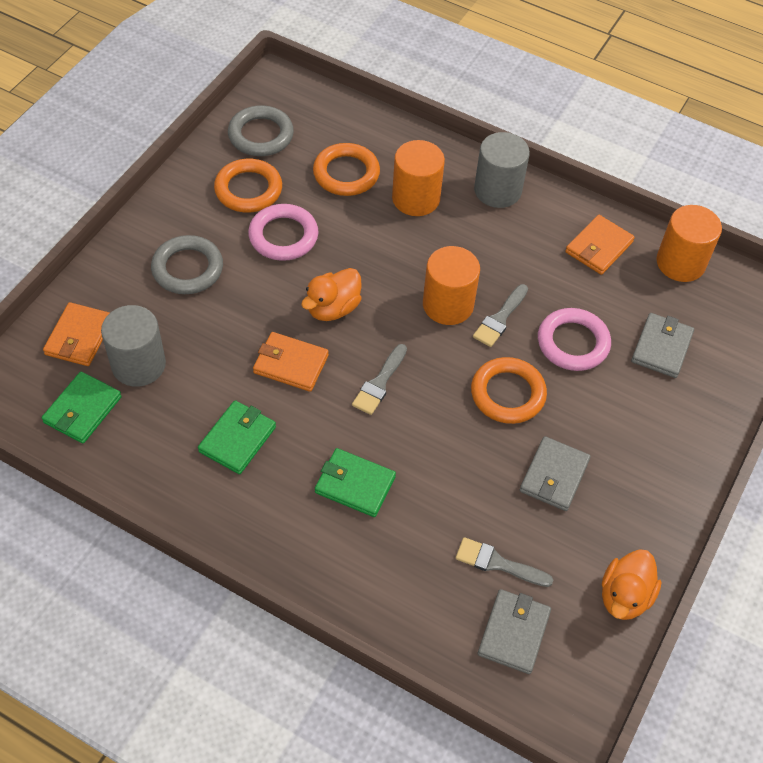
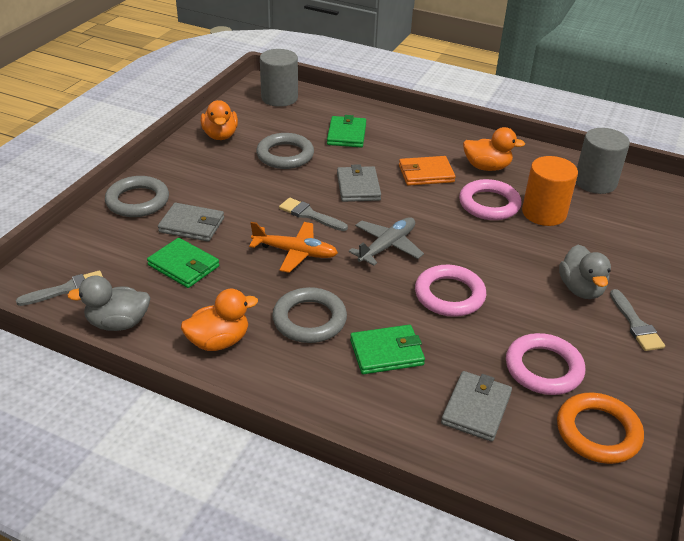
grey duck: none = 0 -> [67,275,150,331] [559,245,611,299] = 2
grey plane: none = 0 -> [349,217,424,266] = 1
grey ring: [151,235,223,294] [228,105,294,156] = 2 -> [105,176,169,217] [256,133,314,169] [272,287,347,343] = 3
orange cylinder: [392,140,445,216] [423,246,480,325] [656,205,722,282] = 3 -> [522,156,578,226] = 1
orange duck: [301,268,362,321] [602,549,662,620] = 2 -> [181,289,258,351] [201,100,238,140] [463,127,525,171] = 3
orange plane: none = 0 -> [249,222,338,273] = 1
orange ring: [214,159,282,213] [313,143,380,196] [471,357,547,424] = 3 -> [557,393,644,464] = 1
orange wallet: [43,302,110,366] [253,332,329,392] [565,215,635,275] = 3 -> [399,156,456,186] = 1
pink ring: [248,204,319,261] [538,308,611,371] = 2 -> [415,265,486,317] [459,179,522,220] [506,333,585,395] = 3

